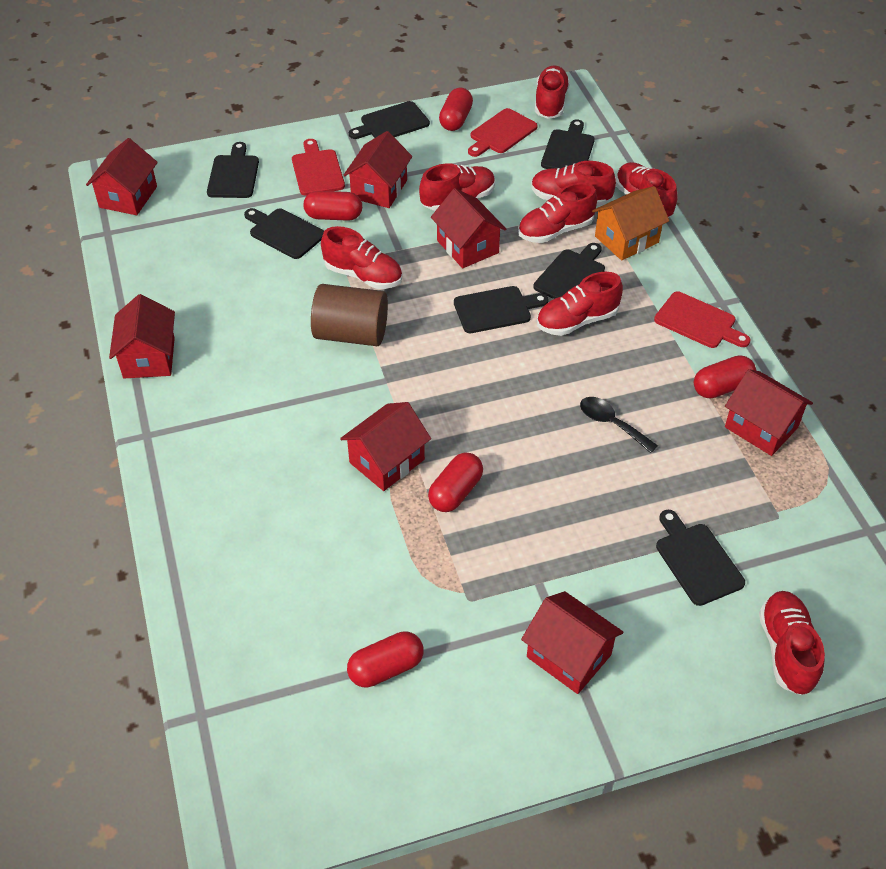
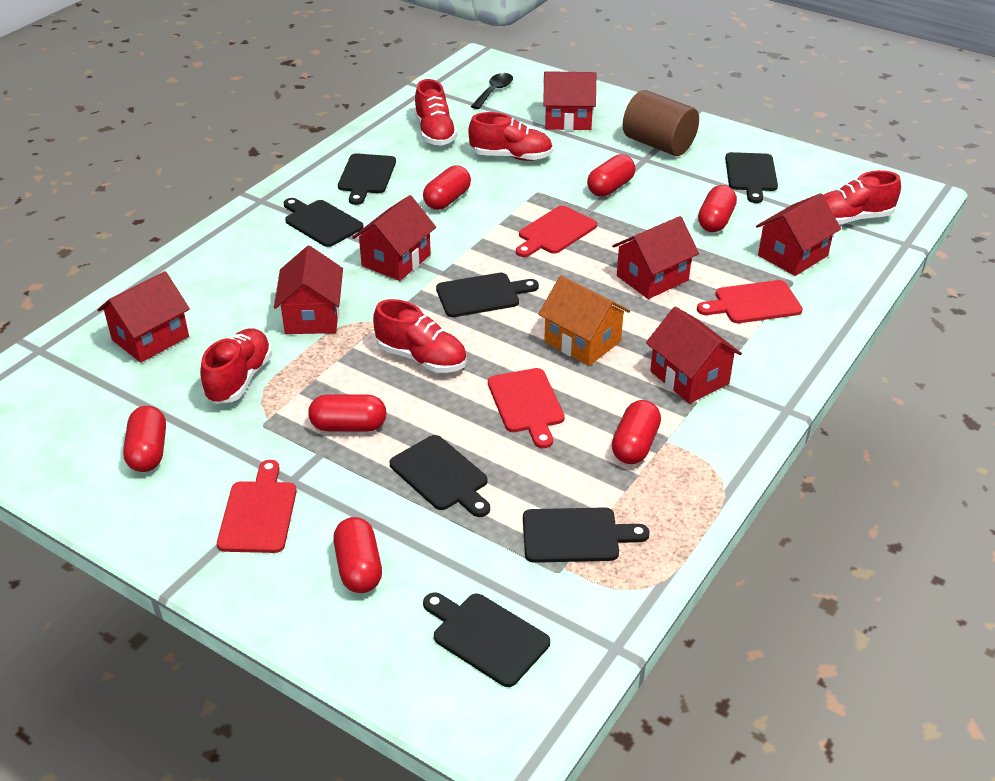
red capsule: [304,191,362,221] [347,631,424,688] [428,452,483,512] [439,88,473,131] [694,355,756,398] = 5 -> [123,406,166,472] [308,394,386,431] [333,517,382,593] [423,165,471,210] [587,154,635,197] [612,400,661,464] [698,185,737,232] = 7
red cutting board: [292,139,345,195] [468,108,538,157] [654,292,750,348] = 3 -> [217,460,297,553] [488,368,565,448] [516,206,597,257] [697,280,803,323] = 4
red shoe: [321,226,402,289] [419,163,495,211] [518,183,597,243] [531,161,616,206] [535,66,570,119] [537,272,623,336] [616,162,677,218] [759,591,825,695] = 8 -> [200,328,272,404] [373,299,467,373] [414,79,457,146] [468,112,553,161] [823,170,901,225] = 5

